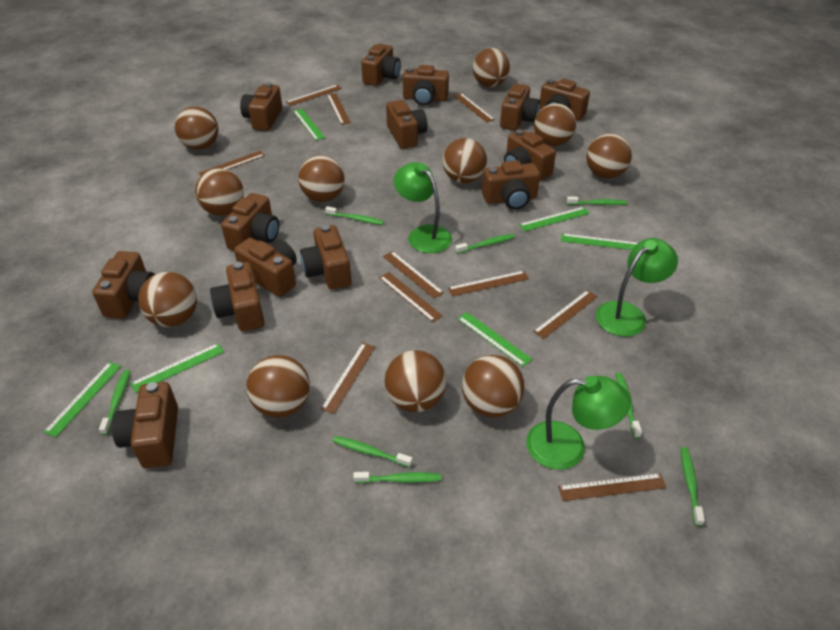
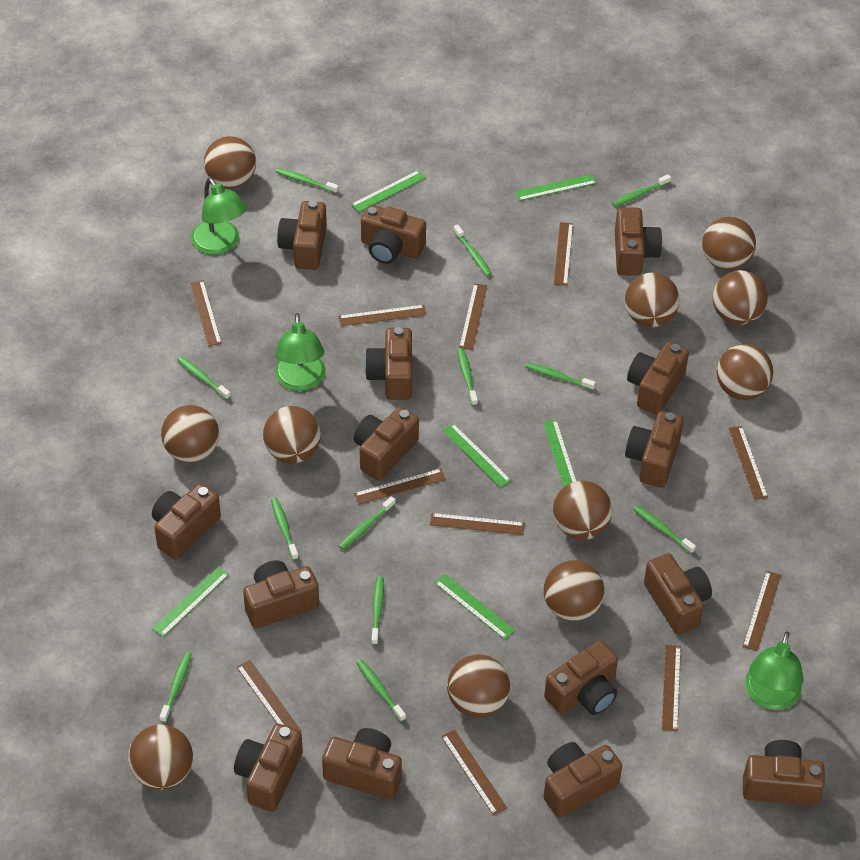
brown camera: [92,251,155,319] [112,382,178,468] [210,262,264,331] [221,193,279,251] [234,238,297,297] [240,83,282,131] [300,225,351,290] [362,44,401,86] [386,100,428,149] [403,65,449,106] [482,161,540,210] [500,84,540,130] [504,129,556,181] [540,79,590,120] = 14 -> [152,484,221,560] [234,724,303,812] [243,560,319,629] [277,200,327,270] [322,728,402,800] [354,407,419,481] [361,205,426,264] [364,327,412,400] [544,640,618,715] [544,742,622,818] [615,207,662,276] [625,411,683,488] [627,342,689,415] [644,553,712,635] [743,740,825,806] = 15
brown ruler: [198,151,265,176] [286,85,342,106] [321,343,375,414] [327,93,351,125] [379,272,443,322] [383,251,444,298] [448,271,529,296] [453,93,495,122] [533,290,598,339] [558,473,667,501] = 10 -> [190,280,222,346] [237,660,302,732] [338,305,426,326] [354,468,446,505] [430,513,525,535] [441,730,507,815] [459,283,487,350] [554,222,573,286] [662,645,681,731] [728,426,768,500] [743,571,781,651] = 11
green toothbrush: [99,370,130,435] [325,206,384,225] [332,436,412,467] [353,472,441,483] [455,234,515,254] [567,197,627,205] [616,372,642,438] [681,447,705,526] = 8 -> [159,652,192,723] [177,356,231,400] [271,498,299,560] [276,168,339,194] [338,496,395,550] [356,659,406,722] [371,576,384,645] [454,225,492,276] [458,348,478,406] [525,362,596,390] [612,174,671,207] [633,505,696,554] = 12

